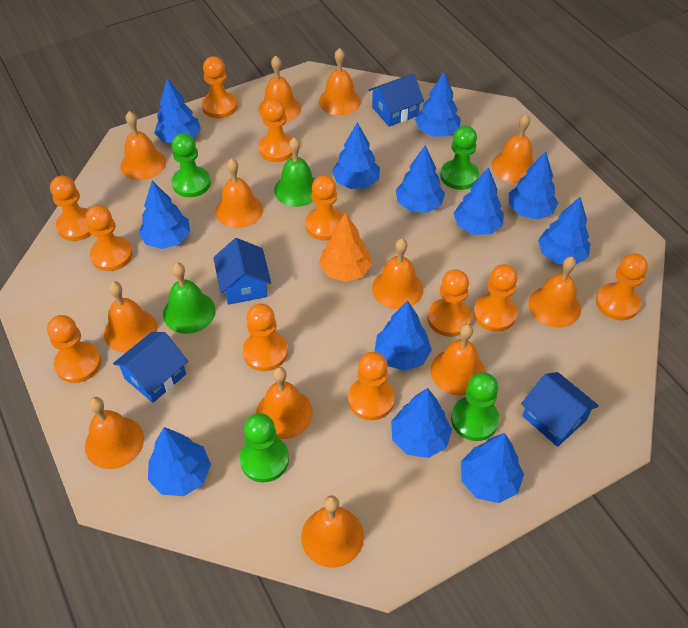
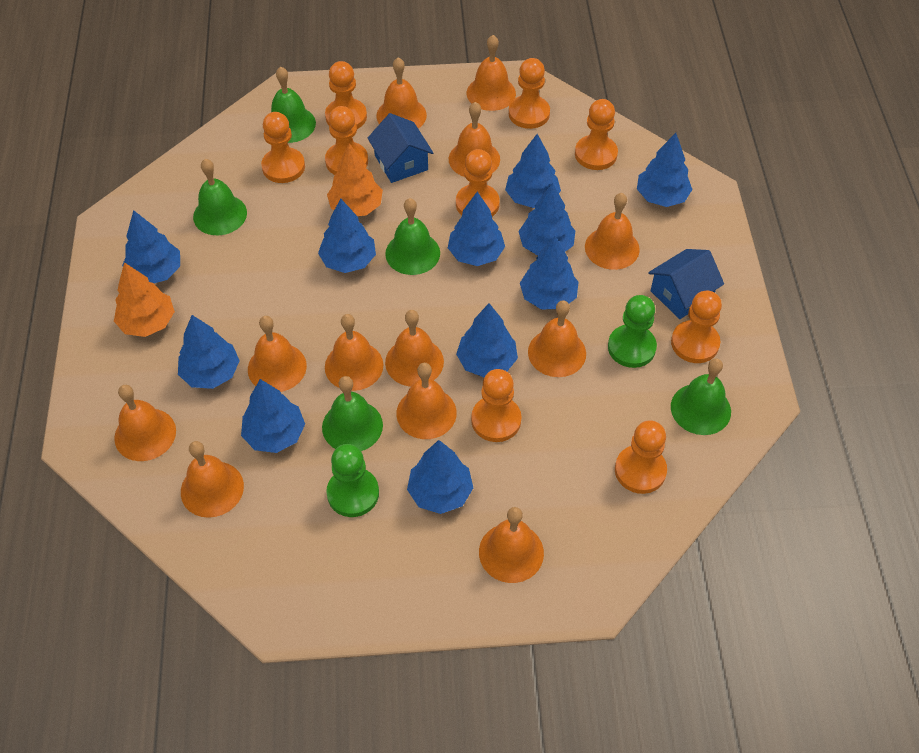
blue house: [113,332,188,403] [213,238,271,305] [369,74,424,127] [521,372,599,447] = 4 -> [368,113,433,183] [648,249,724,319] = 2
blue tree: [139,181,190,249] [148,427,211,496] [154,78,201,143] [332,122,380,189] [375,301,432,371] [391,388,452,458] [396,145,445,213] [415,72,461,137] [453,167,504,235] [461,433,524,503] [509,152,558,220] [538,197,590,264] = 12 -> [122,210,180,283] [178,315,240,389] [241,379,305,453] [318,198,376,273] [407,440,473,514] [448,192,505,266] [456,303,518,377] [505,134,561,208] [518,183,576,256] [520,236,579,309] [637,133,693,207] = 11
green bell: [163,263,216,334] [274,137,315,207] = 2 -> [193,159,247,235] [271,67,316,143] [322,376,383,451] [385,198,440,275] [671,358,731,435] = 5
green pawn: [172,133,211,197] [240,413,289,483] [440,126,479,190] [451,372,499,441] = 4 -> [326,444,379,517] [608,295,657,368] = 2
orange pawn: [47,315,101,383] [50,176,91,241] [86,205,133,271] [202,56,237,118] [243,304,288,371] [258,99,293,162] [305,175,343,241] [348,352,395,420] [428,269,472,337] [473,264,518,332] [596,253,648,320] = 11 -> [261,112,305,183] [325,61,367,129] [325,106,368,175] [456,149,500,217] [471,369,522,442] [509,58,550,129] [575,99,618,170] [615,420,667,494] [671,291,722,363] = 9
orange tree: [319,213,372,282] = 1 -> [114,262,175,337] [327,143,383,216] = 2

